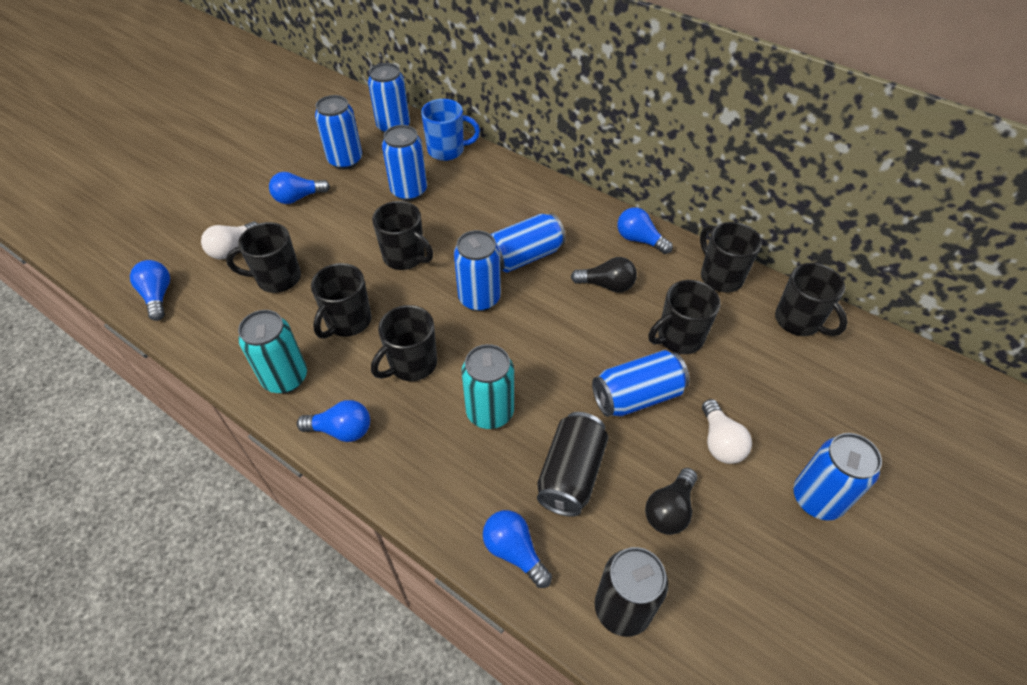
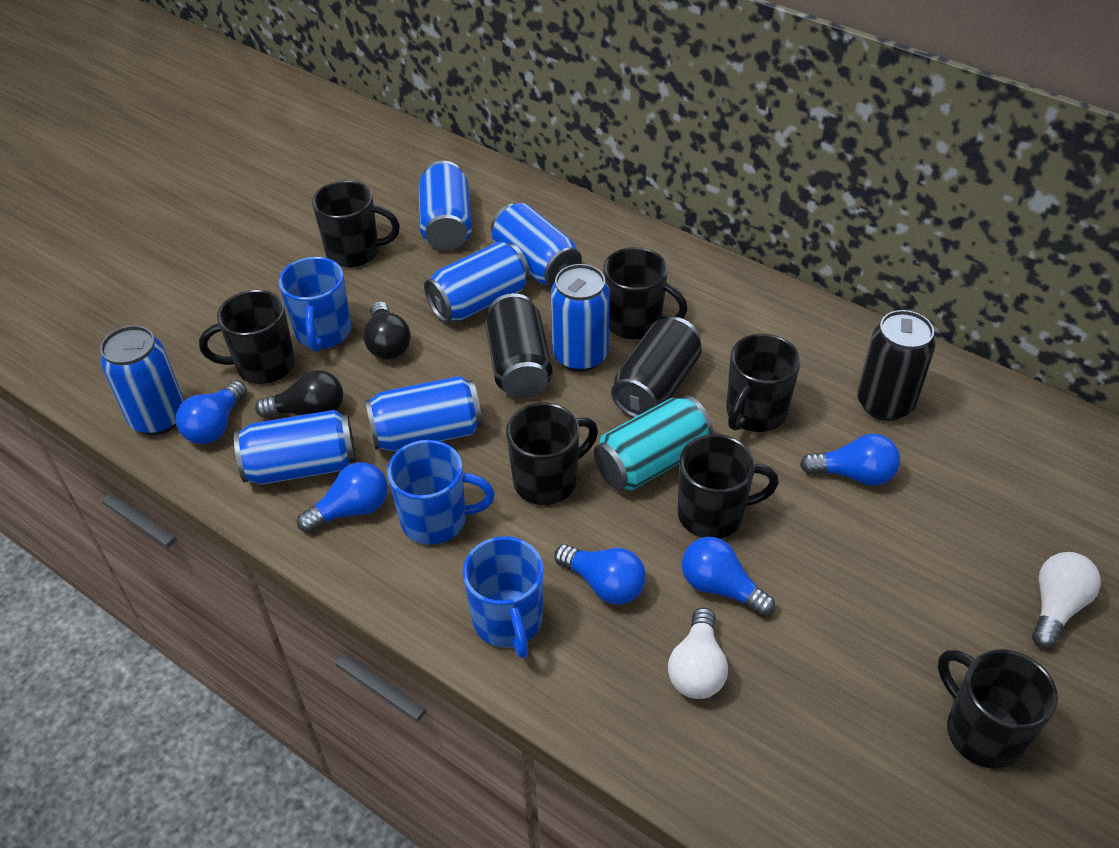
black can: [537,412,609,517] [595,547,668,637] = 2 -> [485,293,553,398] [611,317,702,418] [857,310,936,421] = 3
blue mug: [421,99,480,161] = 1 -> [279,257,351,352] [387,440,495,545] [462,536,544,658] = 3
turquoise can: [238,310,307,394] [461,344,514,429] = 2 -> [594,395,713,491] = 1

